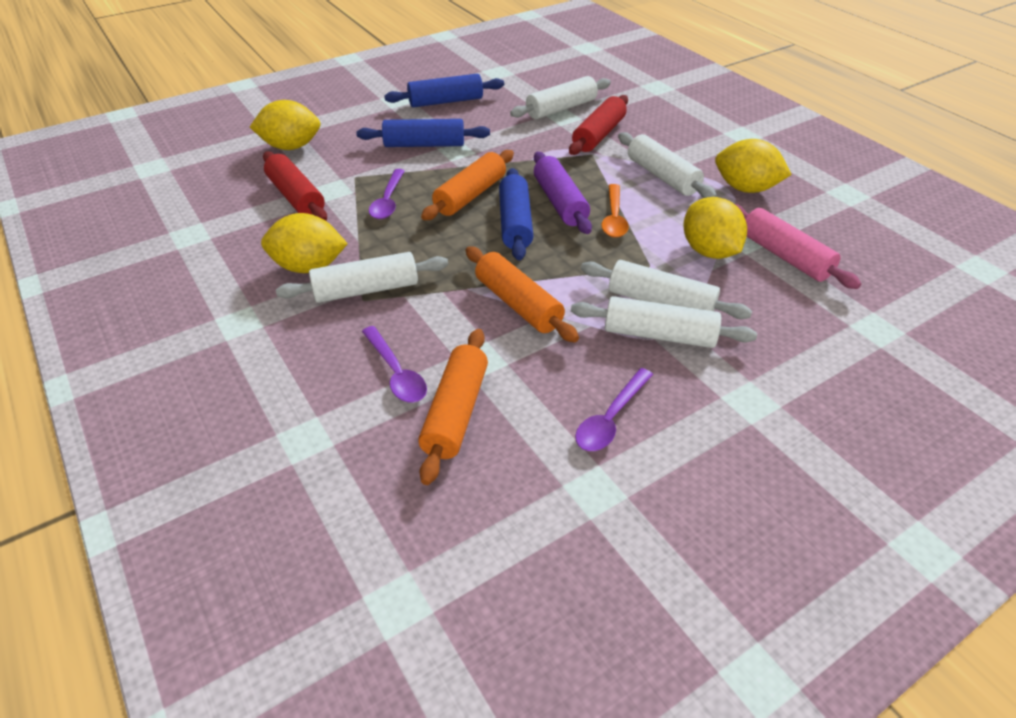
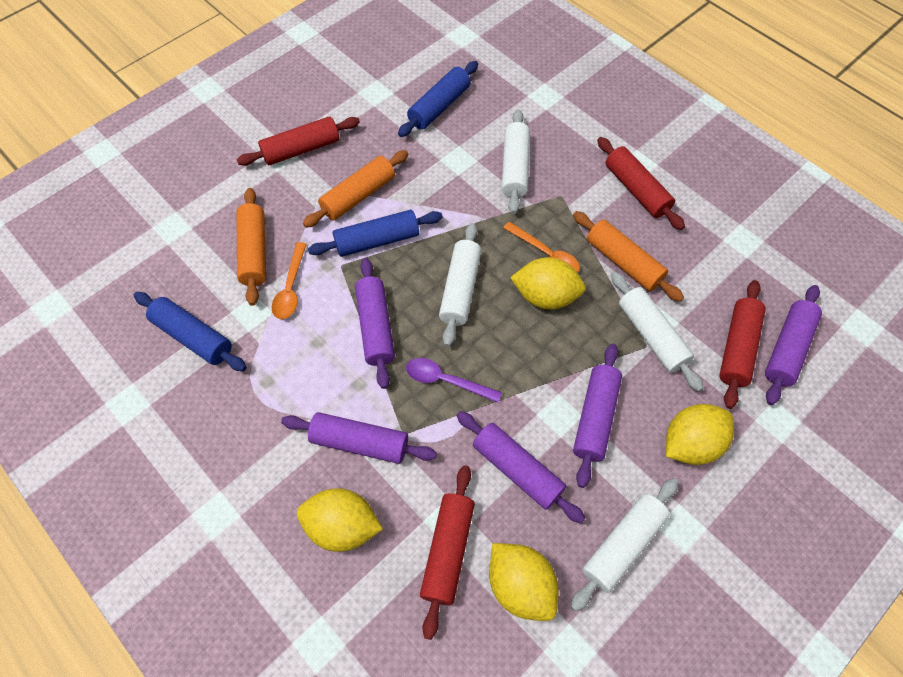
orange spoon: [601,184,629,238] = 1 -> [272,242,307,319] [503,222,580,273] = 2
pink rolling pin: [735,204,861,289] = 1 -> none = 0
purple rolling pin: [534,152,592,234] = 1 -> [281,412,437,464] [355,258,395,389] [456,411,585,523] [573,344,622,488] [765,285,822,405] = 5
purple spoon: [362,326,427,403] [369,169,405,219] [575,368,653,451] = 3 -> [406,358,502,403] = 1
red rolling pin: [263,151,327,221] [569,95,628,155] = 2 -> [237,117,360,166] [420,465,475,640] [597,137,685,230] [719,280,766,409] = 4
white rolling pin: [276,252,448,303] [510,76,611,119] [571,296,757,348] [581,260,752,319] [618,132,717,198] = 5 -> [439,223,481,347] [502,110,530,214] [571,478,679,612] [611,272,703,392] = 4

